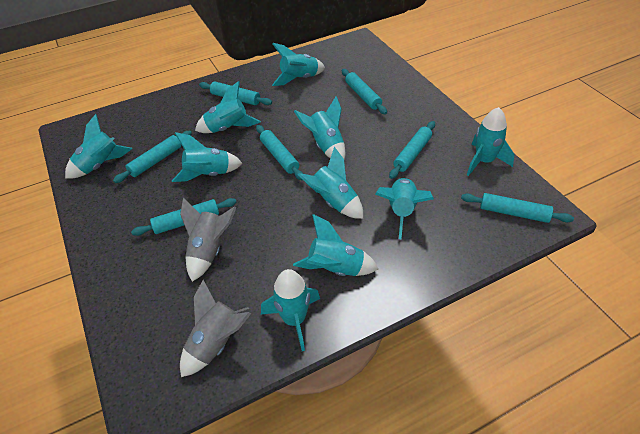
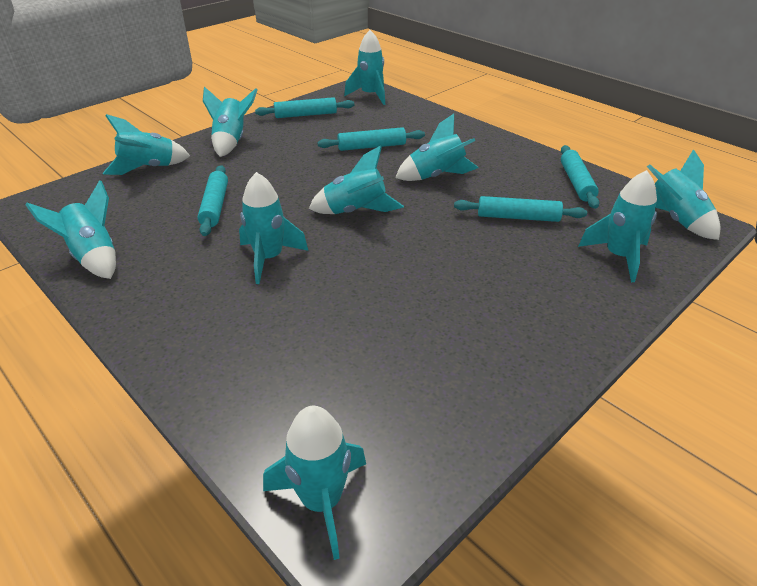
grey rocket: [180,198,237,282] [180,280,251,377] = 2 -> none = 0
turquoise rolling pin: [113,131,192,183] [131,198,237,236] [199,81,272,105] [256,125,303,180] [342,69,387,114] [389,121,435,179] [461,193,574,223] = 7 -> [198,165,228,236] [255,97,354,118] [318,127,425,151] [454,196,587,222] [561,145,600,209] = 5

